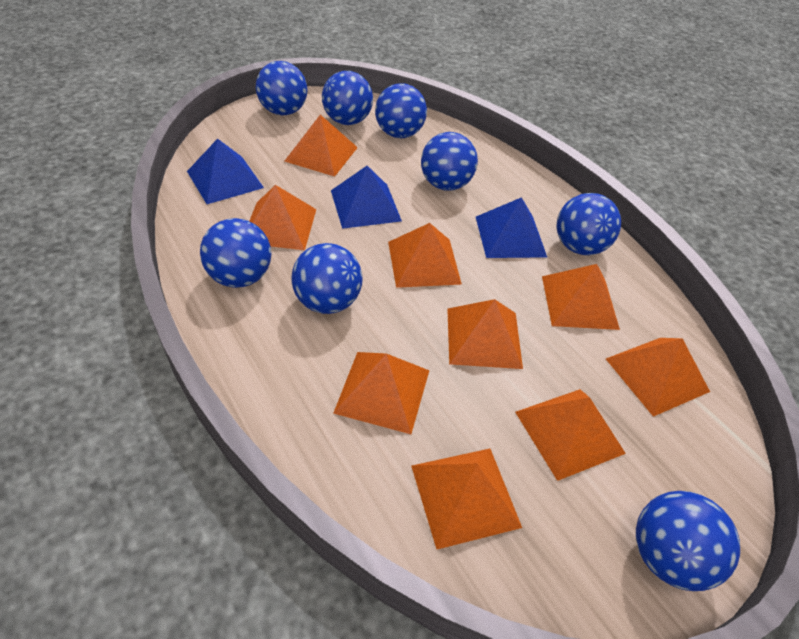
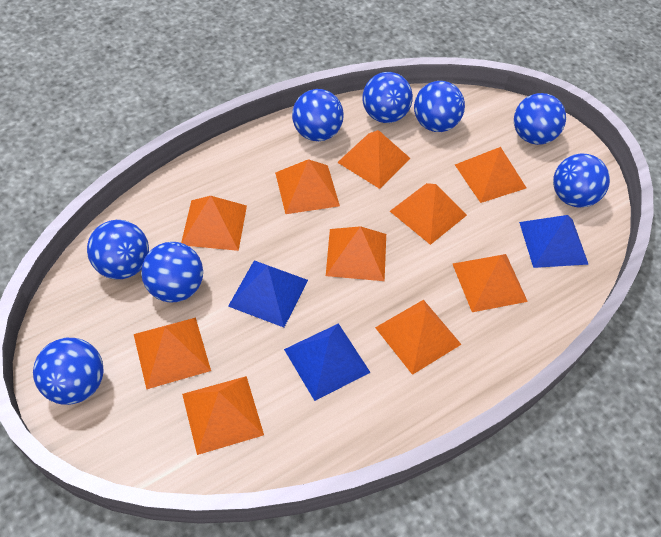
orange pyramid: [249,185,316,250] [285,115,358,177] [333,352,429,434] [388,223,462,288] [411,449,522,549] [447,299,523,369] [515,389,626,481] [542,264,620,330] [606,338,710,417] = 9 -> [134,318,211,389] [181,196,247,251] [182,376,264,455] [275,159,340,214] [326,226,386,281] [337,130,411,189] [375,300,462,375] [390,183,467,245] [453,254,528,312] [455,147,526,203] = 10

